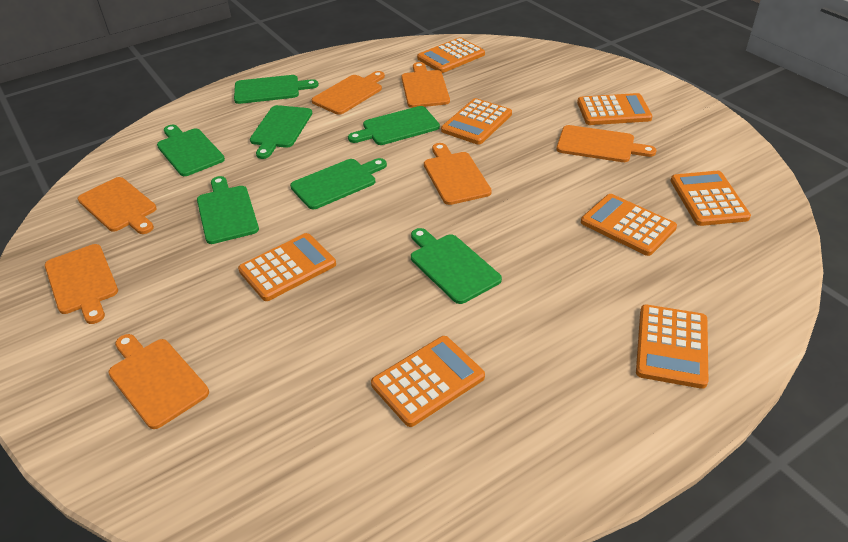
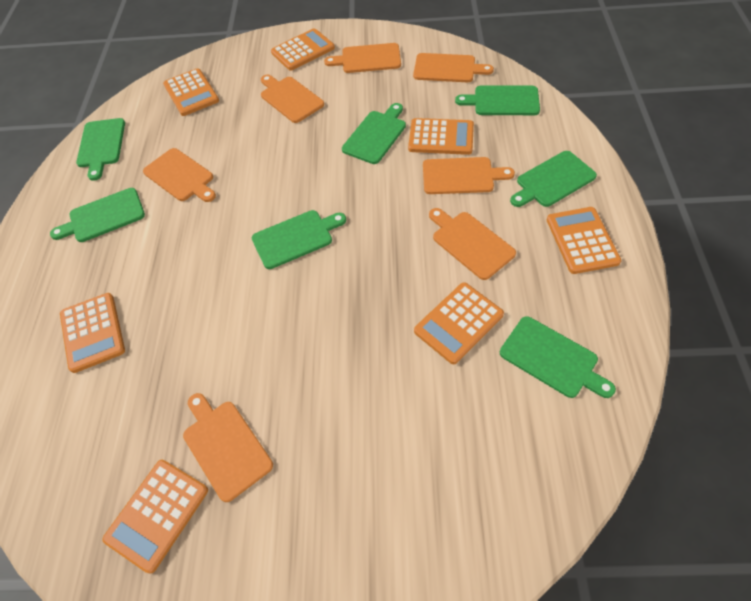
orange calculator: [238,233,336,301] [371,336,485,427] [417,37,485,73] [441,98,512,145] [577,93,652,125] [581,194,677,256] [636,305,709,389] [671,171,751,226] = 8 -> [60,293,125,373] [102,460,208,574] [163,68,219,116] [271,28,335,71] [408,118,474,155] [414,282,504,364] [547,207,621,274] = 7

